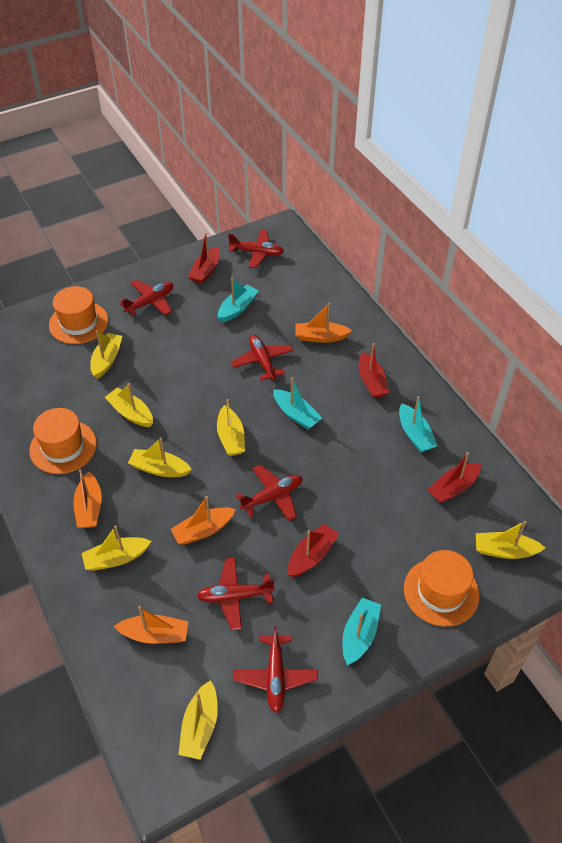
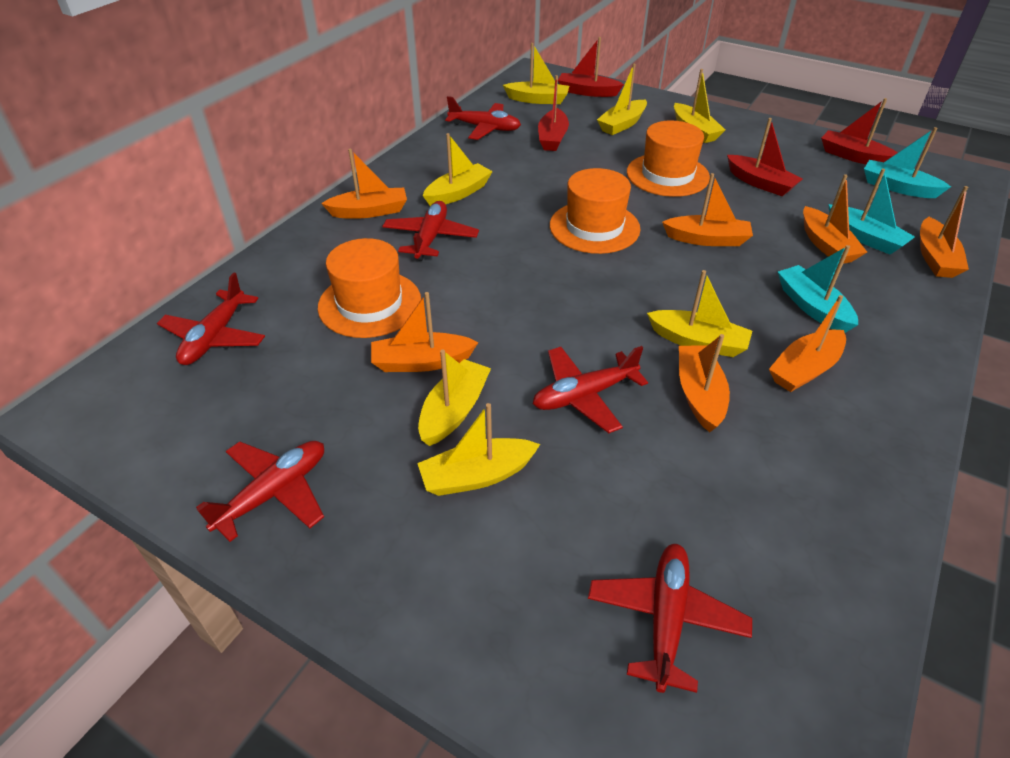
orange boat: [74,469,102,528] [114,606,188,644] [171,496,236,545] [295,303,352,343] = 4 -> [321,149,407,219] [371,292,479,372] [662,173,753,246] [679,334,730,432] [769,295,846,392] [803,174,867,264] [920,186,969,278] = 7
turquoise boat: [218,277,259,322] [273,377,322,429] [343,598,381,665] [399,396,438,453] = 4 -> [778,245,858,333] [828,169,915,255] [864,127,951,198] = 3

